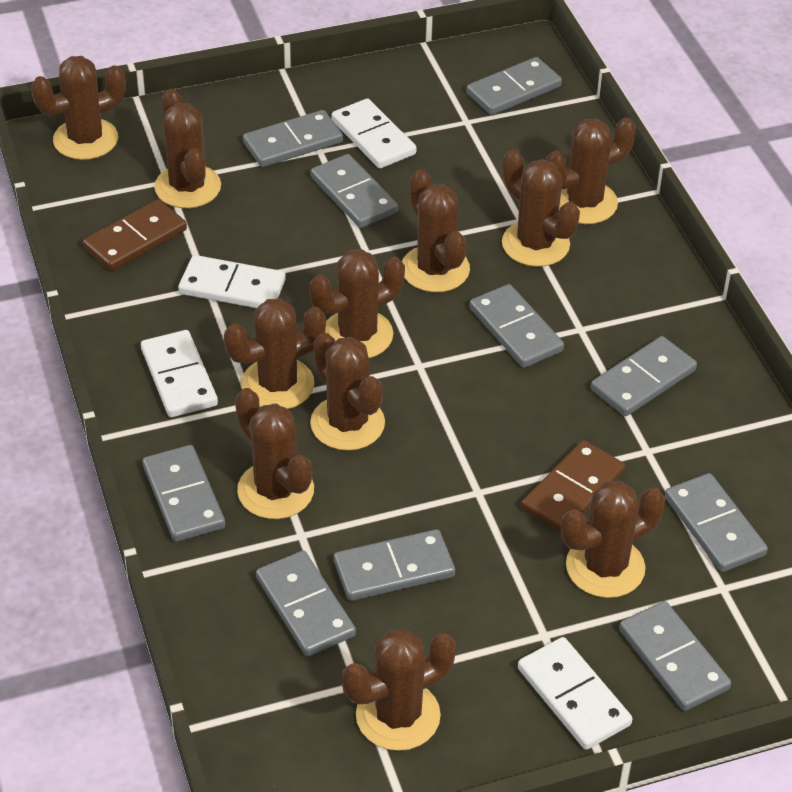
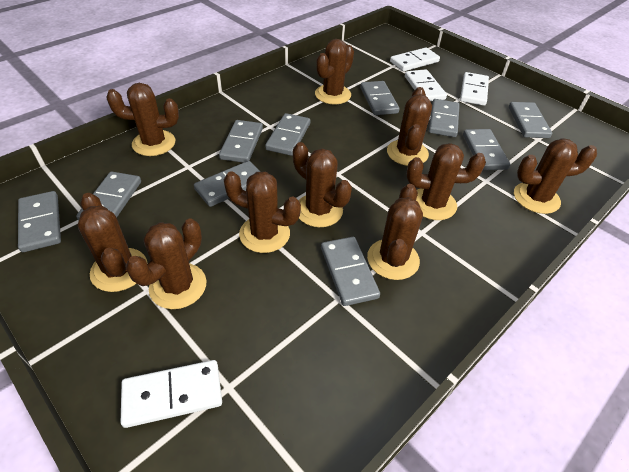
brown cactus: [31,56,126,160] [154,89,221,208] [224,298,326,409] [235,388,314,519] [309,249,405,358] [310,333,385,451] [342,629,456,751] [402,169,470,292] [502,149,580,267] [546,117,636,224] [561,481,665,598] = 11 -> [78,193,147,292] [106,83,179,156] [126,219,206,309] [224,172,301,253] [293,142,352,227] [315,39,354,104] [367,184,423,280] [387,87,432,166] [407,143,486,220] [514,138,597,214] = 10
brown domino: [83,199,187,271] [521,440,625,533] = 2 -> none = 0

